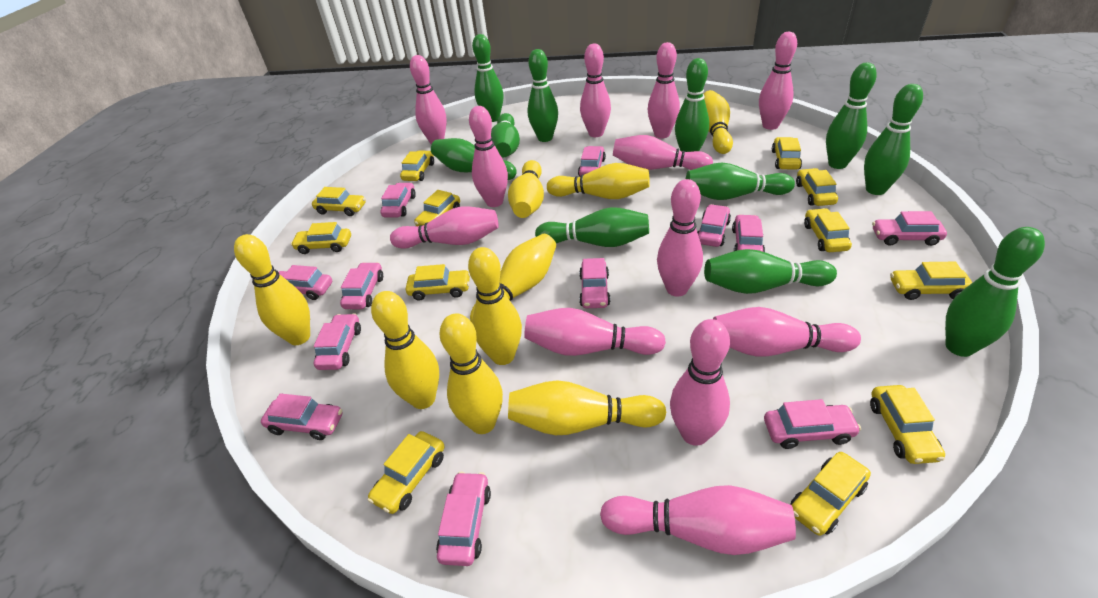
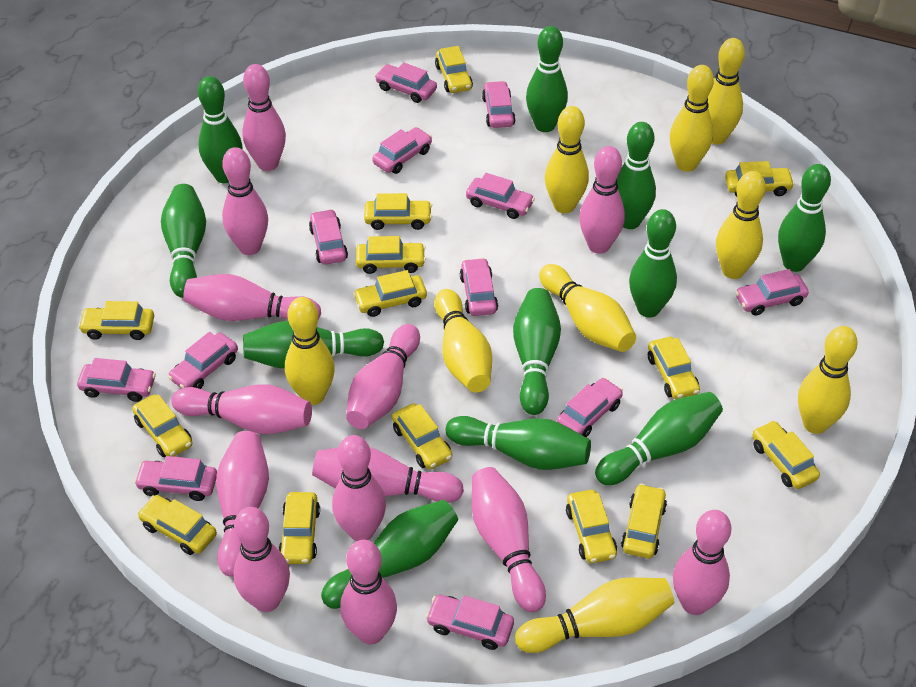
pink bowling pin: [390,206,499,249] [410,55,447,145] [469,106,508,207] [524,308,666,356] [580,44,611,137] [600,485,796,555] [613,135,713,170] [648,42,680,138] [657,179,703,297] [670,319,730,446] [713,307,861,356] [759,32,797,130] = 12 -> [171,384,312,434] [183,274,321,321] [216,431,269,577] [222,147,268,255] [233,507,290,612] [242,64,286,171] [312,448,464,503] [332,435,386,541] [340,540,397,644] [346,324,420,429] [472,467,546,612] [579,146,625,254] [673,510,731,615] = 13
yellow car: [291,222,351,254] [312,187,366,216] [367,431,444,514] [400,150,434,181] [406,264,470,301] [414,190,460,226] [772,137,802,170] [790,452,871,536] [796,168,838,206] [804,208,852,252] [870,385,945,464] [890,262,972,300] = 12 -> [78,301,154,340] [132,394,192,457] [138,495,217,555] [278,492,320,564] [353,270,427,317] [356,236,426,274] [364,193,432,230] [392,404,452,469] [435,46,473,93] [566,490,617,563] [621,484,667,558] [648,337,700,400] [725,161,795,197] [752,420,820,489] = 14

